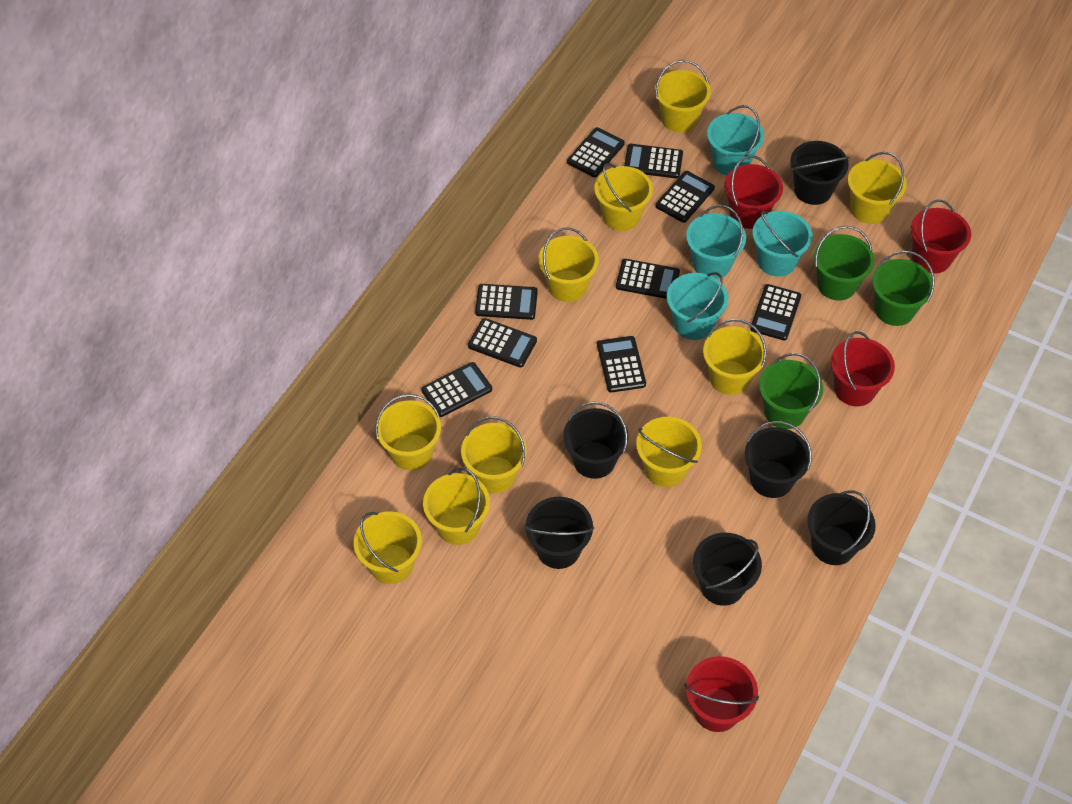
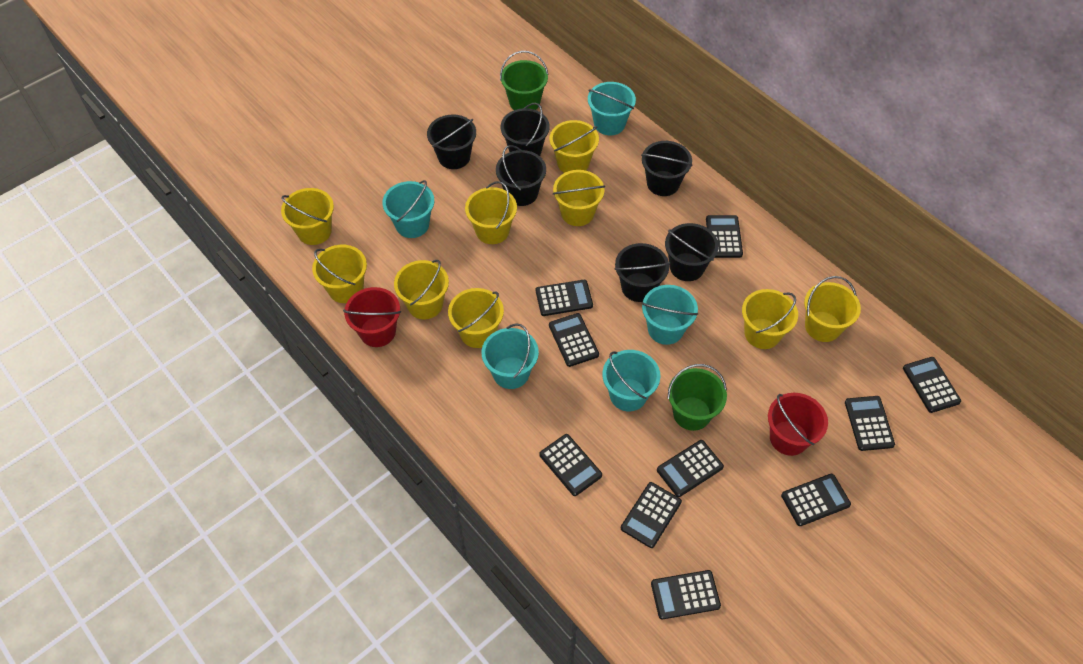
black calculator: [421,362,492,417] [468,318,537,368] [475,284,538,320] [567,127,625,177] [597,336,646,393] [616,259,680,299] [624,144,683,178] [656,171,715,223] [750,284,801,341] = 9 -> [536,280,593,316] [539,434,602,496] [549,313,599,367] [621,482,682,548] [651,570,721,619] [657,440,724,497] [706,215,743,258] [781,474,851,526] [845,396,895,451] [903,357,961,413] = 10
green bucket: [759,353,823,429] [814,226,875,301] [872,251,935,326] = 3 -> [500,51,548,110] [668,364,727,431] = 2
red bucket: [685,656,759,732] [724,155,783,229] [831,331,895,406] [911,200,971,274] = 4 -> [343,287,401,347] [768,393,828,456] = 2
turquoise bucket: [667,272,728,340] [686,205,746,279] [707,105,764,176] [752,211,813,277] = 4 -> [382,180,434,238] [482,323,539,389] [588,82,636,135] [602,350,660,411] [641,285,699,345] = 5
yellow bucket: [354,511,422,584] [375,394,441,471] [423,468,490,545] [461,416,527,493] [538,227,599,302] [594,163,653,231] [636,417,702,487] [655,60,711,133] [703,319,766,395] [848,152,907,224] = 10 -> [281,188,334,245] [312,245,367,303] [394,260,449,319] [448,288,504,348] [465,181,517,244] [550,120,599,173] [553,170,605,226] [742,289,798,349] [804,276,861,342] = 9

